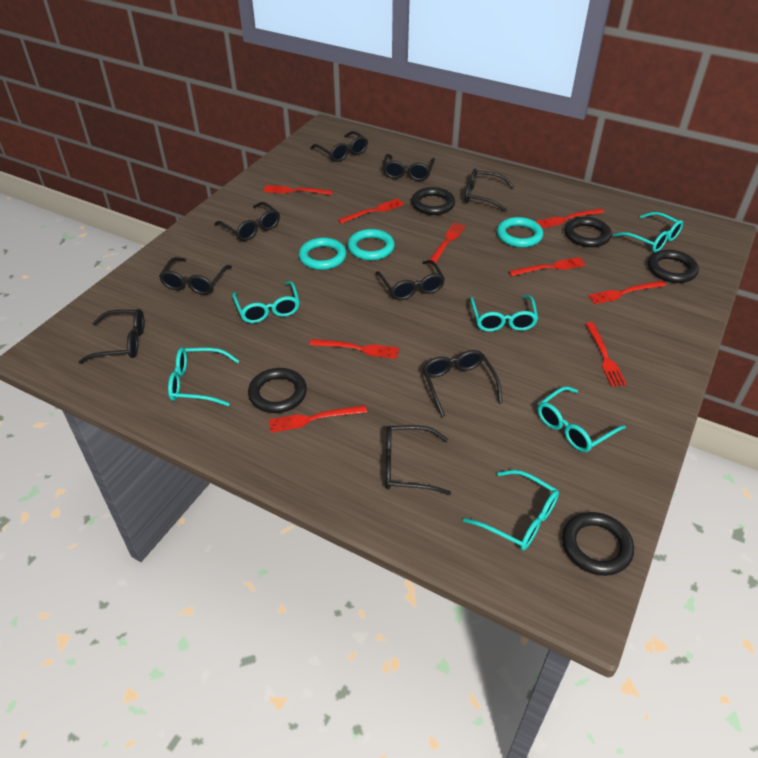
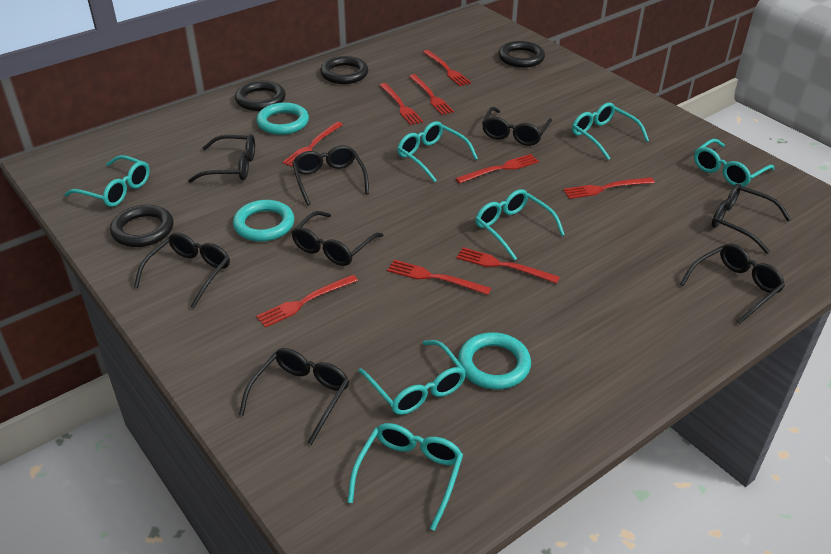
black glasses: [79,309,144,364] [159,257,232,295] [215,202,280,241] [311,131,368,162] [375,260,445,300] [383,154,435,181] [386,425,451,495] [422,350,502,417] [465,168,514,212] = 9 -> [134,233,230,309] [188,134,255,183] [239,348,349,445] [292,145,369,205] [292,211,384,266] [482,107,552,146] [680,243,785,324] [712,183,791,254] = 8
black ring: [248,368,307,413] [411,187,455,215] [562,512,634,576] [564,217,612,247] [648,250,699,283] = 5 -> [110,205,173,247] [235,81,286,111] [320,56,368,84] [498,41,545,68] = 4
turquoise glasses: [168,348,239,406] [232,281,300,323] [463,470,559,550] [470,295,538,332] [538,386,626,452] [613,212,683,252] = 6 -> [65,155,150,207] [347,423,463,531] [358,340,466,415] [397,121,478,182] [475,189,565,261] [572,103,649,160] [694,139,775,187] = 7

